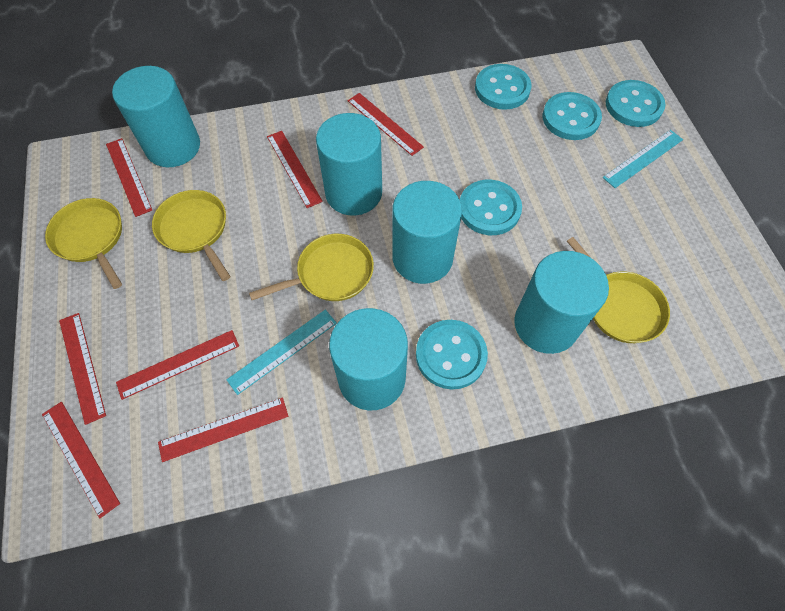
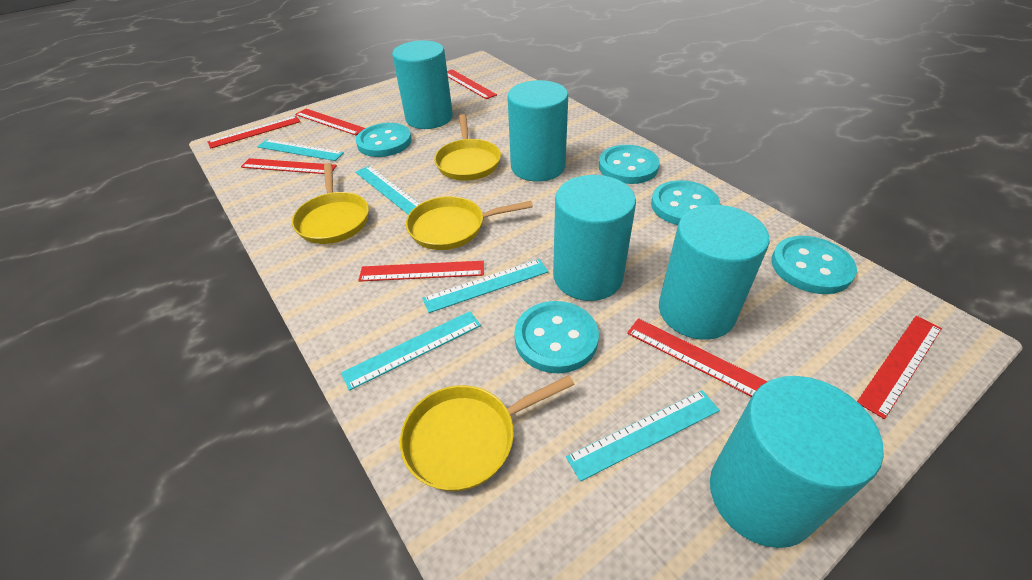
turquoise ruler: [226,310,337,395] [603,130,683,188] = 2 -> [257,139,344,161] [341,311,481,391] [355,166,420,215] [422,259,549,313] [566,390,720,482] = 5

